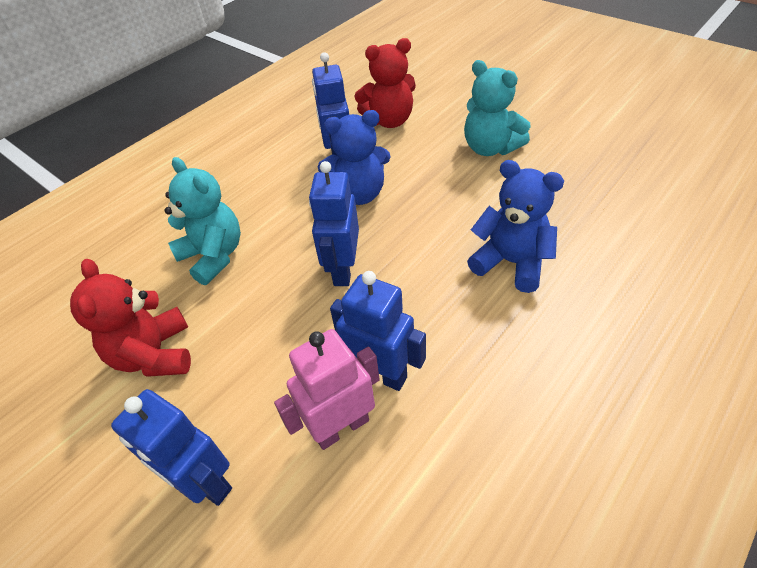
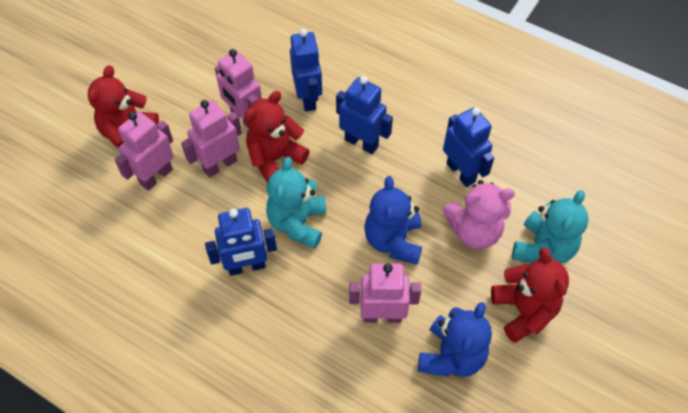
pink robot: [274,329,380,450] = 1 -> [115,112,174,191] [181,100,242,178] [215,49,262,129] [349,263,421,323] = 4
pink teddy bear: none = 0 -> [443,180,515,249] = 1
red teddy bear: [70,259,191,377] [354,38,416,128] = 2 -> [88,65,159,148] [244,91,309,182] [491,247,569,343] = 3

